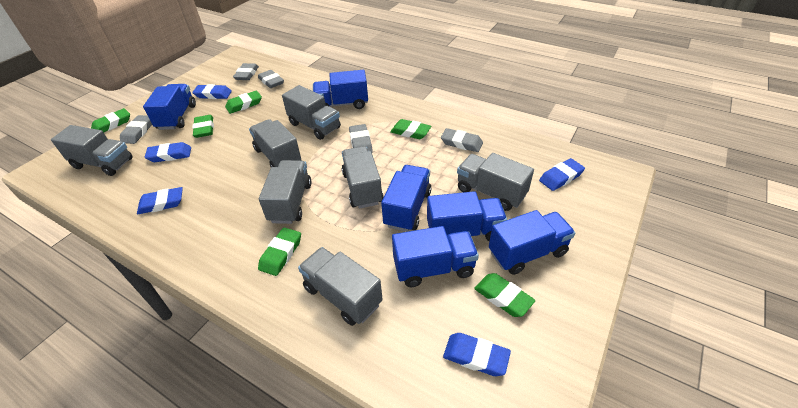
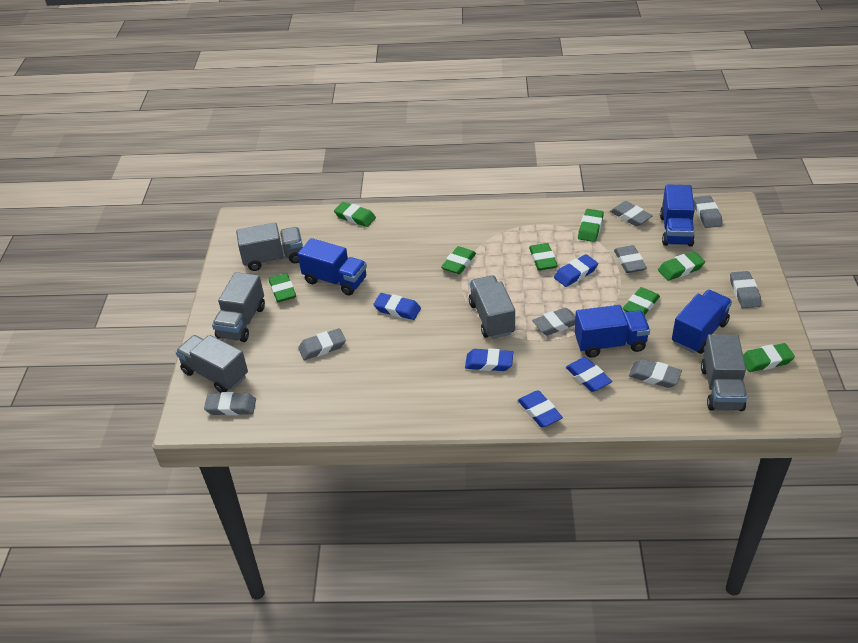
blue truck: [143,84,196,130] [313,70,368,109] [381,165,431,232] [392,226,479,287] [427,191,507,241] [489,210,575,275] = 6 -> [298,238,367,295] [574,305,650,358] [660,184,695,247] [672,290,732,354] = 4
green eraser: [91,108,130,132] [192,115,214,138] [225,91,262,114] [258,227,301,276] [390,119,431,139] [474,273,535,317] = 6 -> [269,273,296,302] [334,202,376,227] [441,246,476,274] [529,243,558,270] [578,209,604,242] [623,287,660,316] [658,251,705,281] [743,343,795,372] = 8
grey eraser: [120,115,152,144] [233,63,259,80] [258,70,284,88] [349,124,373,152] [441,128,483,152] = 5 -> [204,392,256,416] [298,328,346,360] [532,308,575,335] [610,201,653,226] [614,245,647,273] [629,359,682,388] [693,196,722,228] [730,271,761,308] = 8
grey truck: [51,125,133,176] [249,119,301,167] [259,160,311,224] [282,85,341,140] [298,247,383,326] [342,146,384,209] [457,153,534,211] = 7 -> [175,335,248,393] [212,272,265,342] [236,223,303,271] [469,275,515,339] [701,334,747,411] = 5

